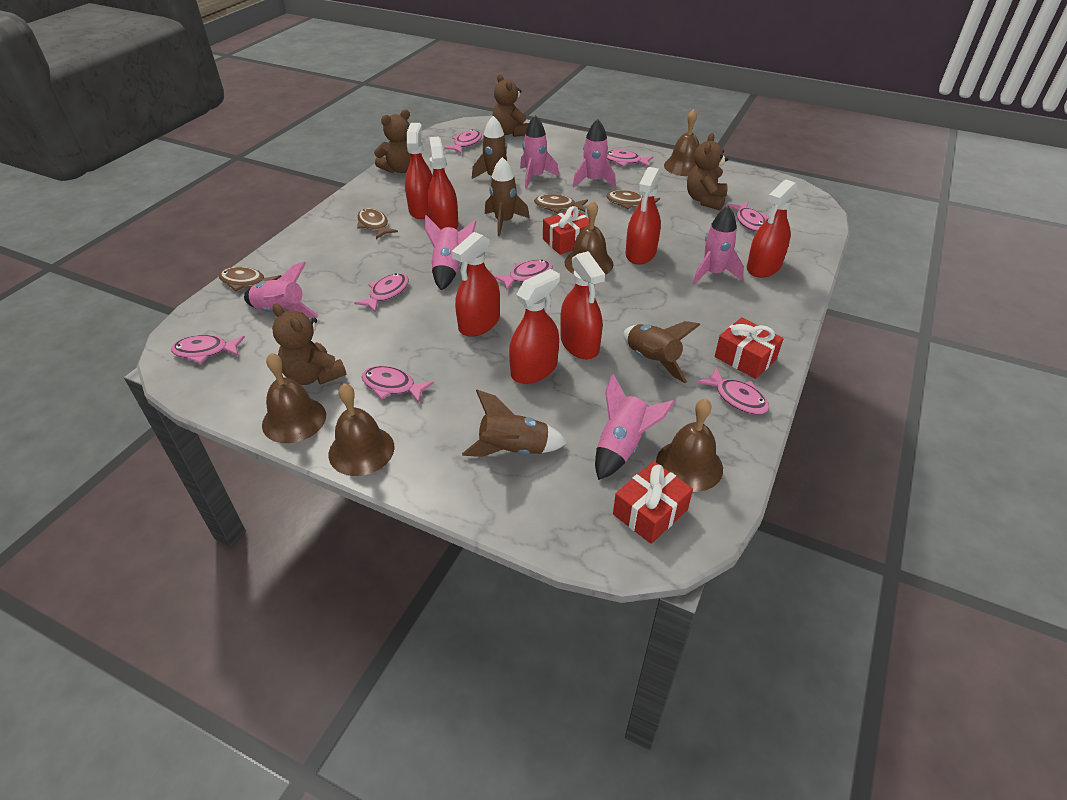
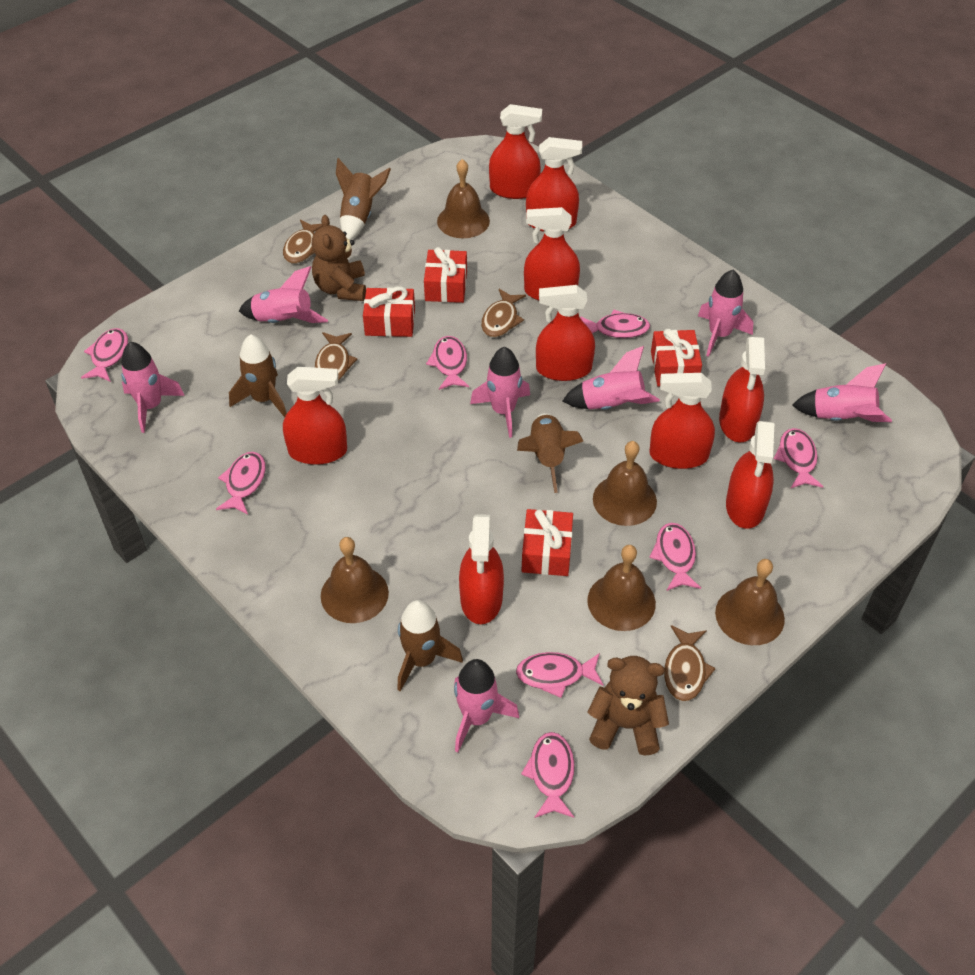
brown teddy bear: [272,304,346,385] [374,109,411,173] [493,74,529,137] [687,133,728,210] = 4 -> [312,215,366,301] [587,656,669,756] = 2
pink rocket: [244,262,319,317] [425,215,476,290] [520,115,559,188] [573,119,616,188] [595,374,675,480] [693,206,744,285] = 6 -> [121,342,185,433] [239,266,328,323] [454,659,519,752] [470,347,530,438] [563,346,660,410] [698,270,753,357] [792,363,892,422] = 7
red gift: [543,206,589,255] [613,461,693,544] [715,317,784,379] = 3 -> [363,286,415,337] [424,247,467,303] [522,509,573,576] [651,329,702,387] = 4
red spray bottle: [405,123,433,219] [427,137,458,230] [451,232,500,337] [509,269,560,384] [560,251,605,359] [625,167,661,265] [747,179,797,278] = 7 -> [283,367,347,465] [459,514,504,624] [489,104,542,199] [524,207,580,300] [526,137,582,232] [536,285,595,381] [649,373,715,469] [719,337,765,442] [726,421,775,529] = 9

